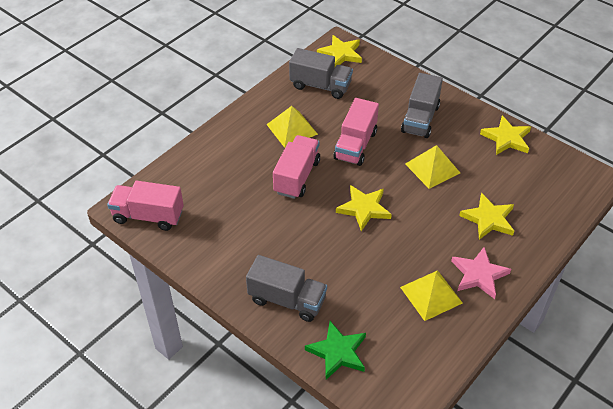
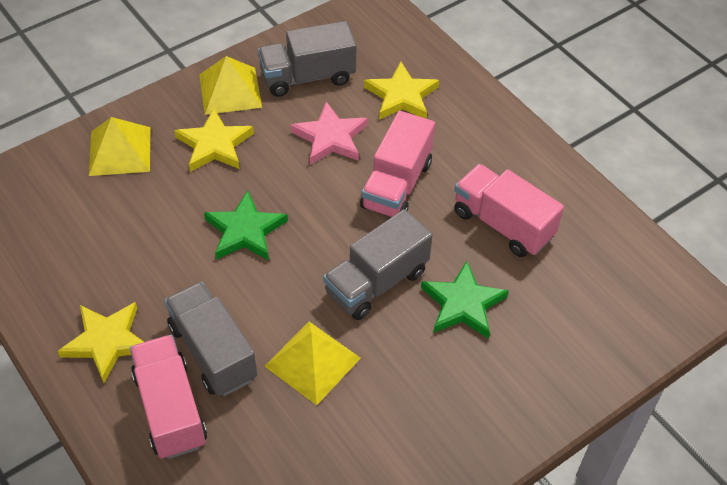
green star: [305,321,366,380] = 1 -> [204,191,288,260] [421,261,509,339] = 2
yellow star: [317,35,362,66] [336,185,392,231] [459,193,514,240] [480,116,531,155] = 4 -> [58,302,144,383] [174,108,254,172] [364,62,439,120] = 3

